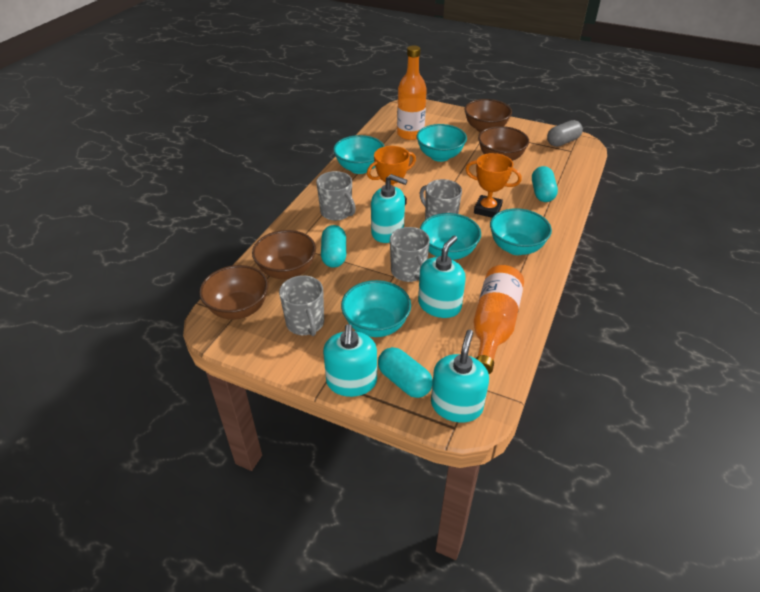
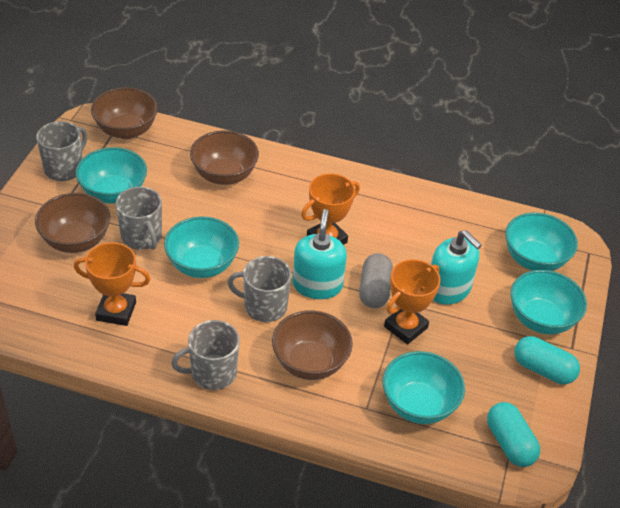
orange bottle: [397,46,427,140] [474,265,524,374] = 2 -> none = 0
orange trophy: [367,146,416,205] [466,153,522,218] = 2 -> [74,242,150,326] [301,174,360,245] [384,259,441,344] = 3
turquoise capsule: [321,225,346,268] [378,347,433,398] [532,166,558,202] = 3 -> [487,402,540,467] [514,336,580,384] = 2
turquoise soap dispenser: [323,324,377,397] [371,174,407,243] [418,236,466,318] [431,330,489,423] = 4 -> [293,209,347,299] [431,230,482,305] = 2

